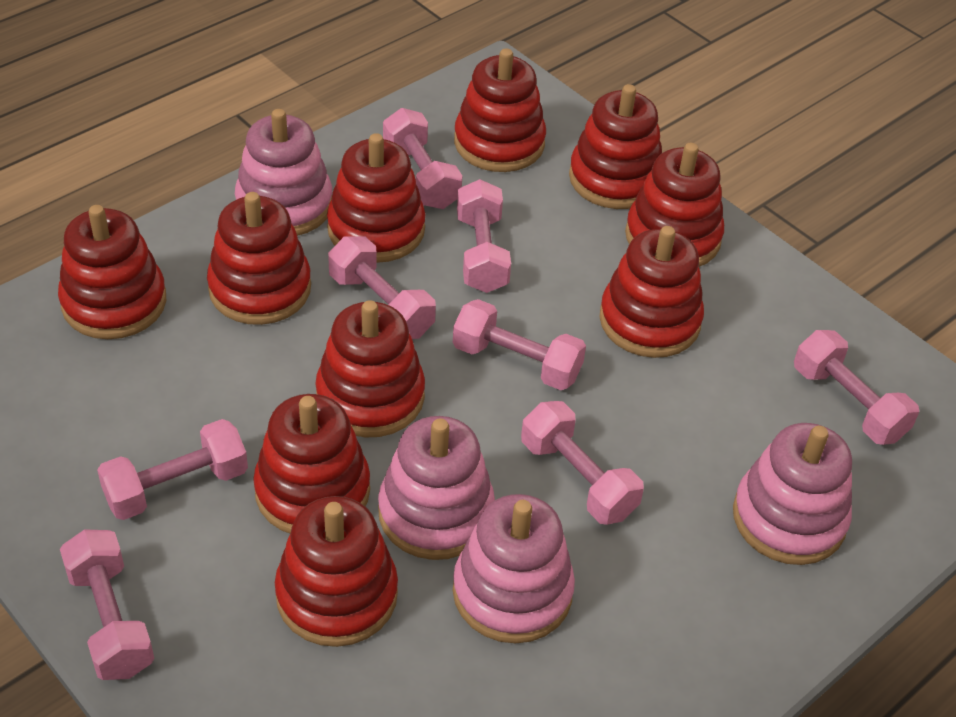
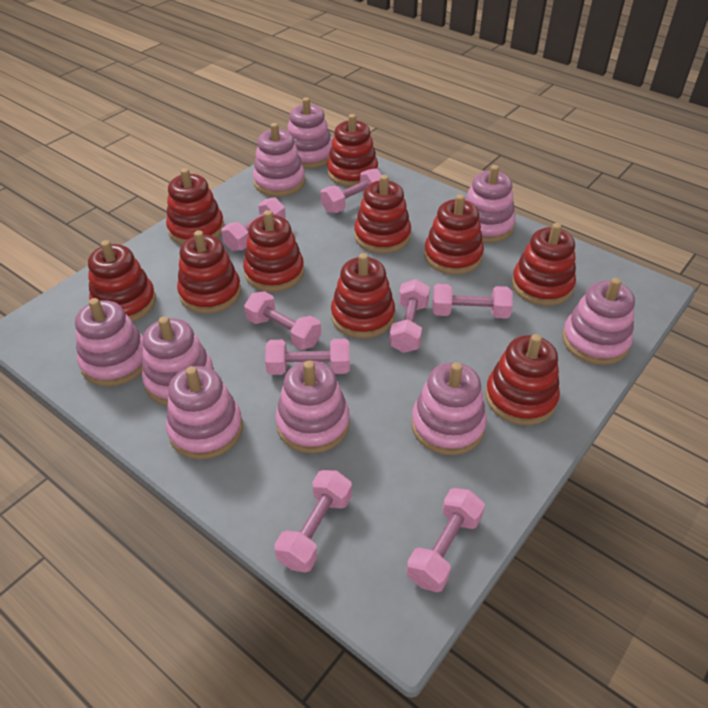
pink stacking toy: [235,109,332,236] [378,416,495,560] [453,494,575,643] [733,423,852,565] = 4 -> [75,298,143,387] [142,316,214,406] [166,366,243,459] [253,123,305,197] [276,361,350,453] [287,97,332,169] [411,362,487,455] [465,165,515,243] [562,278,635,365] = 9

